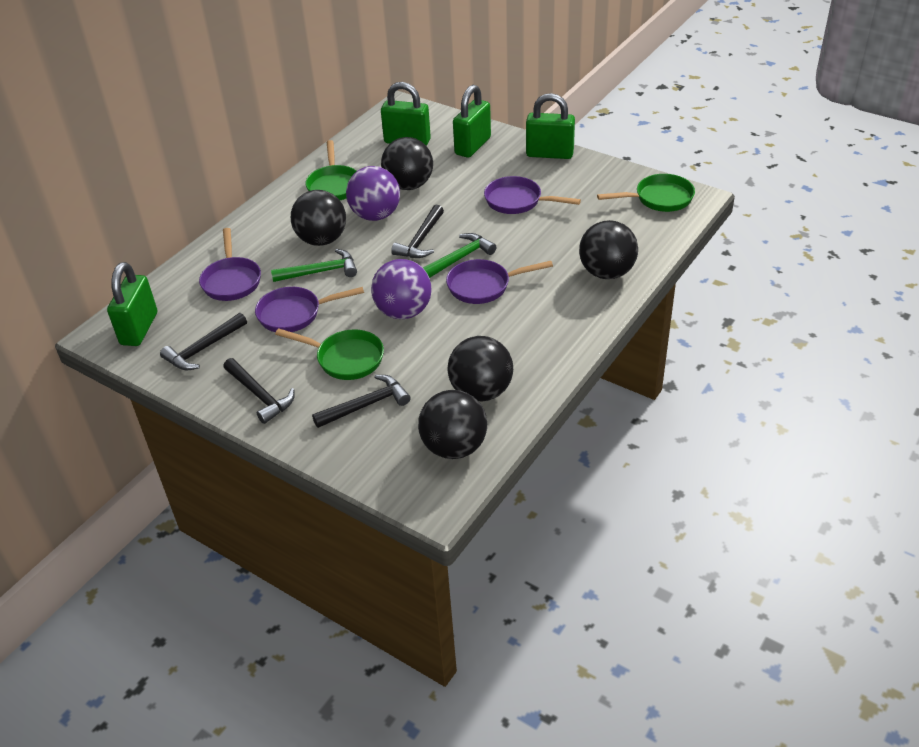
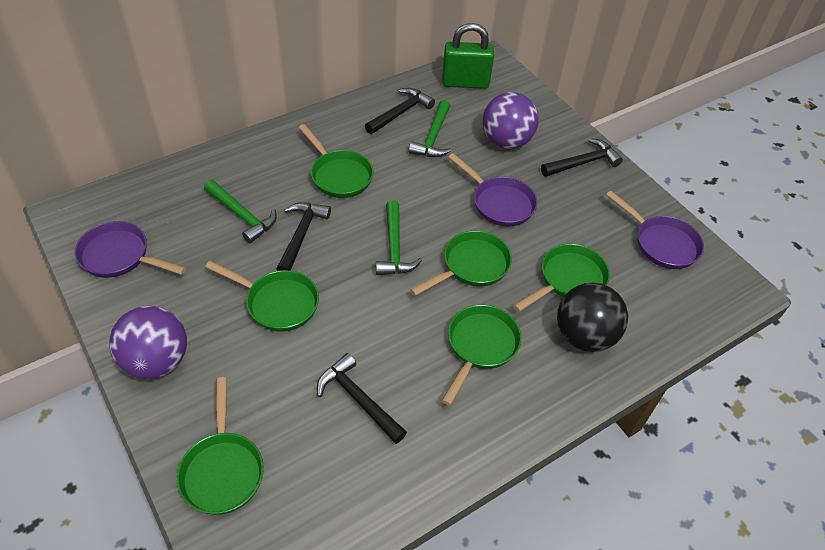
black ball: [291,190,346,246] [381,137,433,190] [418,390,487,459] [448,336,513,401] [579,220,638,279] = 5 -> [557,283,628,352] = 1
green hammer: [271,249,357,282] [423,233,496,278] = 2 -> [204,180,277,243] [376,200,422,275] [408,100,451,157] = 3
green padlock: [107,262,157,346] [381,82,431,146] [453,85,491,158] [526,93,575,159] = 4 -> [442,23,494,89] = 1
green pan: [275,328,384,380] [305,140,357,200] [597,174,695,212] = 3 -> [177,377,264,515] [205,261,319,332] [298,124,373,198] [410,231,512,296] [442,305,522,406] [513,244,610,312] = 6
purple pan: [199,228,261,301] [255,287,364,332] [446,259,553,304] [484,176,581,214] = 4 -> [75,221,186,278] [448,153,537,227] [606,191,704,269] = 3

